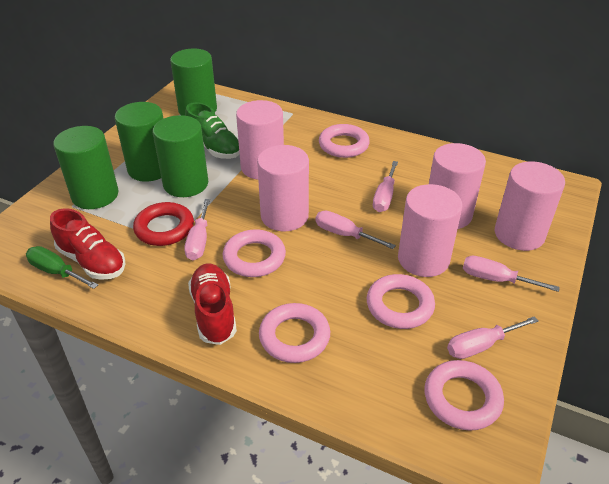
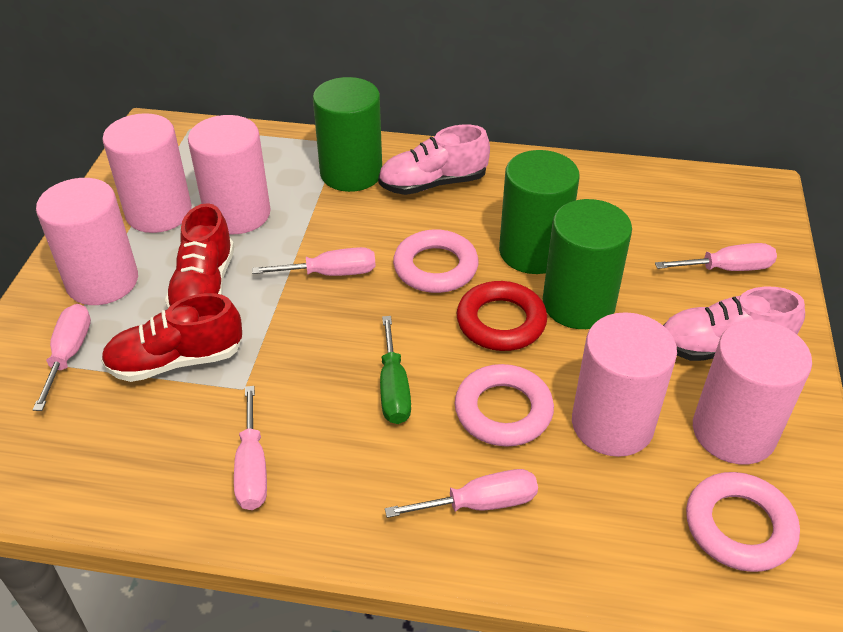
green cylinder: [53,126,119,209] [115,102,163,182] [153,115,209,197] [170,49,217,116] = 4 -> [313,77,382,192] [499,150,580,274] [543,199,632,329] = 3
green shoe: [185,102,240,159] = 1 -> none = 0
pink ring: [223,229,286,277] [259,303,330,363] [319,124,370,158] [367,274,435,329] [424,360,504,431] = 5 -> [393,229,479,293] [455,364,554,447] [686,472,800,572] = 3
pink shoe: none = 0 -> [378,124,490,195] [663,286,805,361] = 2

